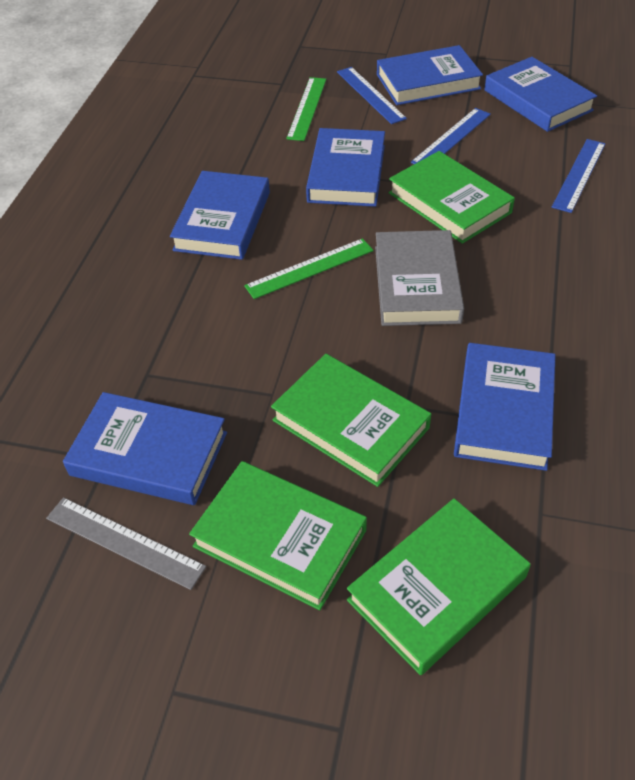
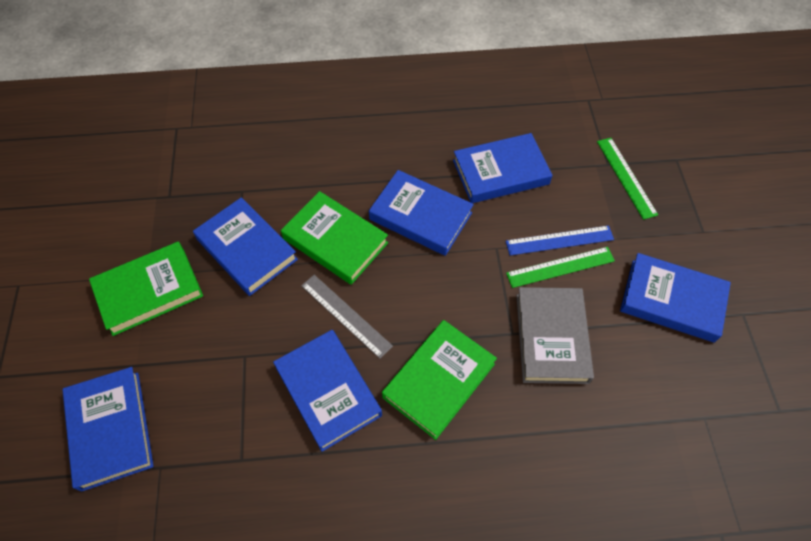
blue ruler: [337,67,407,124] [411,108,491,164] [552,139,605,213] = 3 -> [506,225,614,256] = 1
green book: [189,461,367,610] [271,354,431,487] [347,498,531,675] [389,151,515,244] = 4 -> [89,241,203,336] [281,191,388,285] [382,320,497,440] = 3

